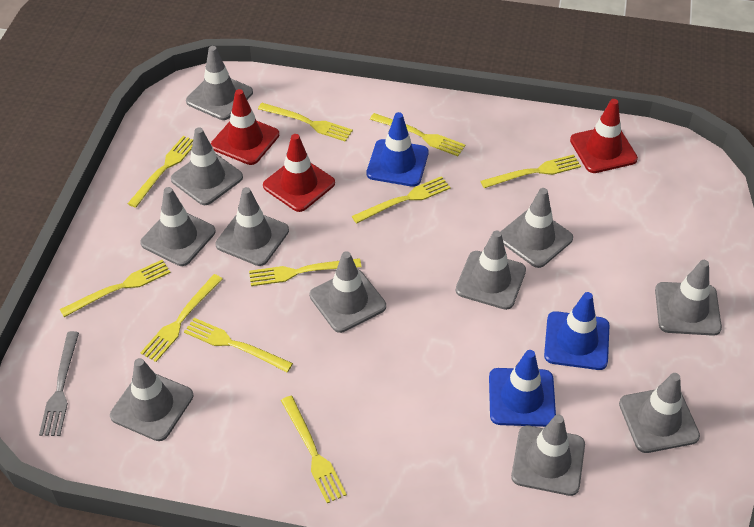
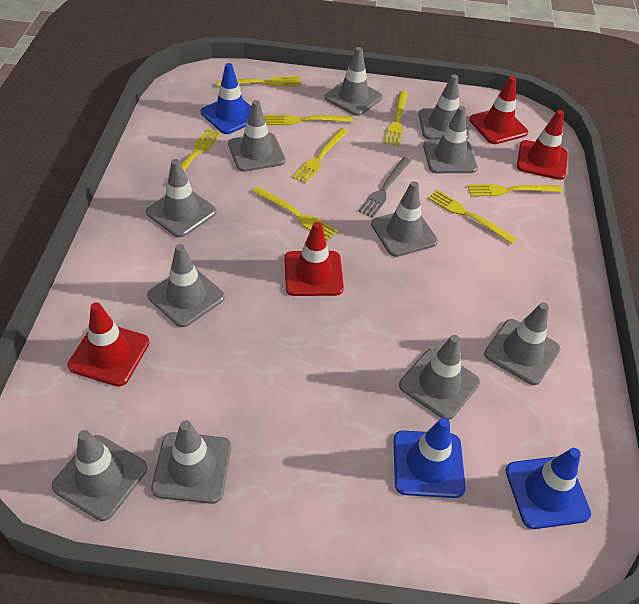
red traffic cone: [211,89,279,165] [263,134,335,212] [570,99,638,173] = 3 -> [67,302,150,387] [284,222,344,296] [469,76,528,144] [517,110,568,180] = 4
yellow fork: [60,260,171,317] [127,136,193,208] [140,274,222,362] [184,318,293,372] [249,258,361,286] [258,103,353,142] [281,396,347,503] [352,176,451,224] [370,113,465,156] [480,154,581,188] = 10 -> [166,128,221,185] [216,76,301,87] [252,186,338,241] [264,115,353,125] [292,128,349,184] [384,91,408,146] [428,190,516,244] [468,184,562,196] = 8

